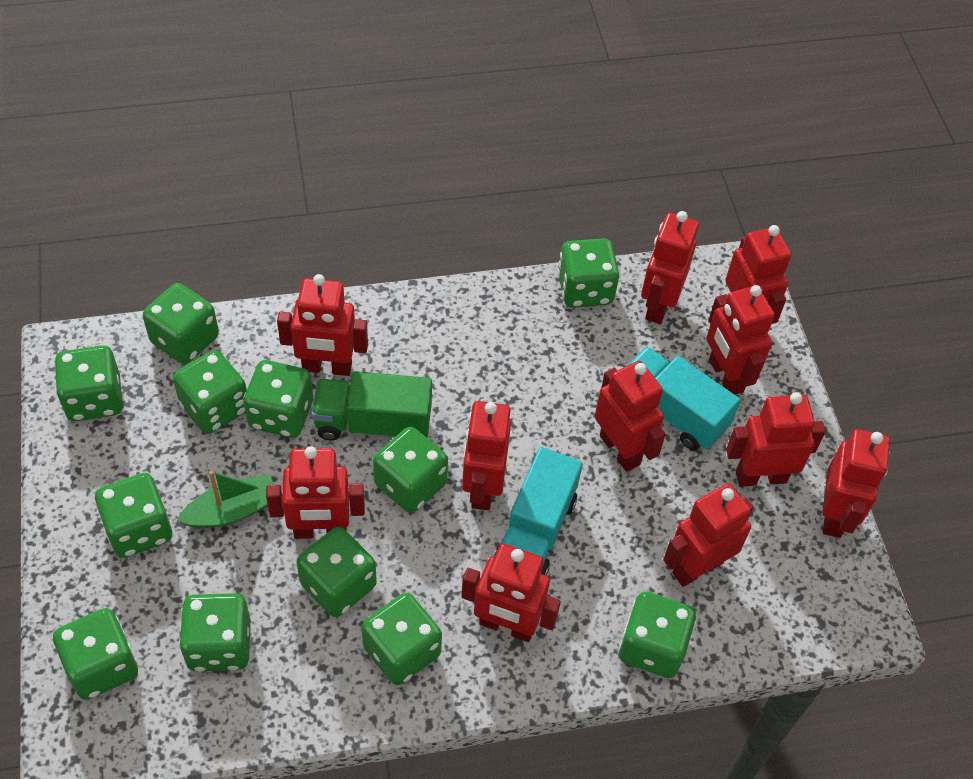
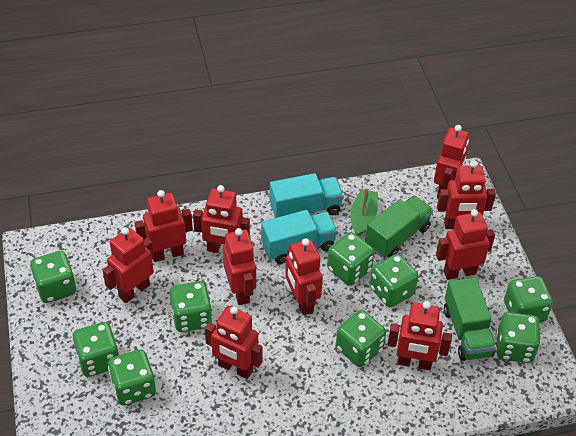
green dice: [53,608,138,700] [54,345,122,421] [95,473,172,558] [143,283,219,364] [173,350,247,434] [179,593,251,671] [243,360,313,438] [297,527,377,617] [361,593,442,685] [373,427,448,513] [558,238,619,308] [619,591,696,678] = 12 -> [30,251,76,303] [73,322,119,377] [108,349,156,405] [170,281,212,332] [327,232,374,286] [336,310,386,367] [370,254,418,308] [497,312,541,363] [504,276,553,323] = 9
green truck: [312,371,432,440] = 1 -> [365,195,433,258] [444,278,496,361] = 2
red robot: [266,446,365,539] [277,274,368,376] [461,544,561,642] [462,401,511,510] [594,361,666,472] [641,211,699,324] [663,483,754,587] [706,285,775,395] [725,225,791,324] [726,392,826,487] [823,429,890,538] = 11 -> [103,227,154,303] [135,190,193,262] [193,185,250,253] [205,306,263,379] [223,228,256,305] [285,238,323,315] [388,301,452,370] [434,125,469,199] [436,209,495,280] [437,161,496,229] = 10

